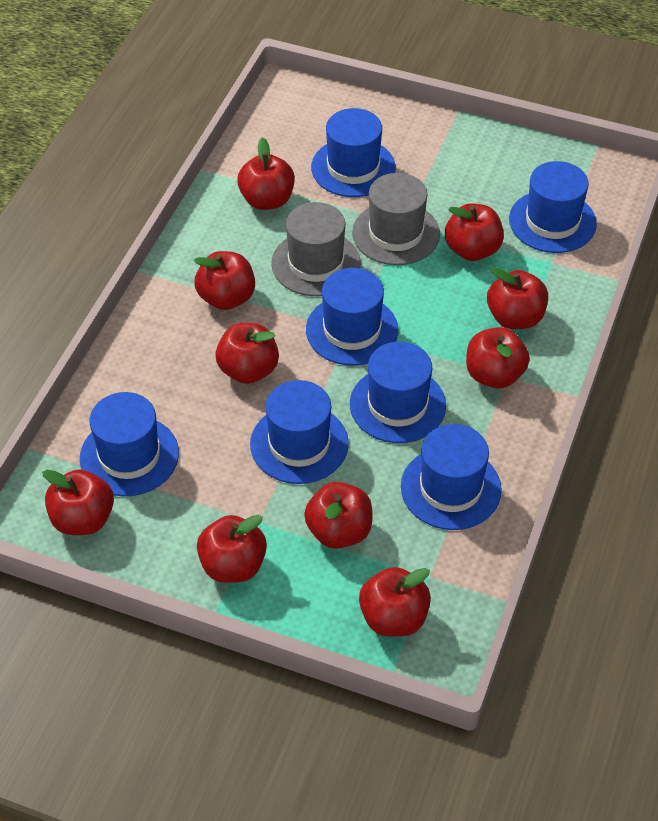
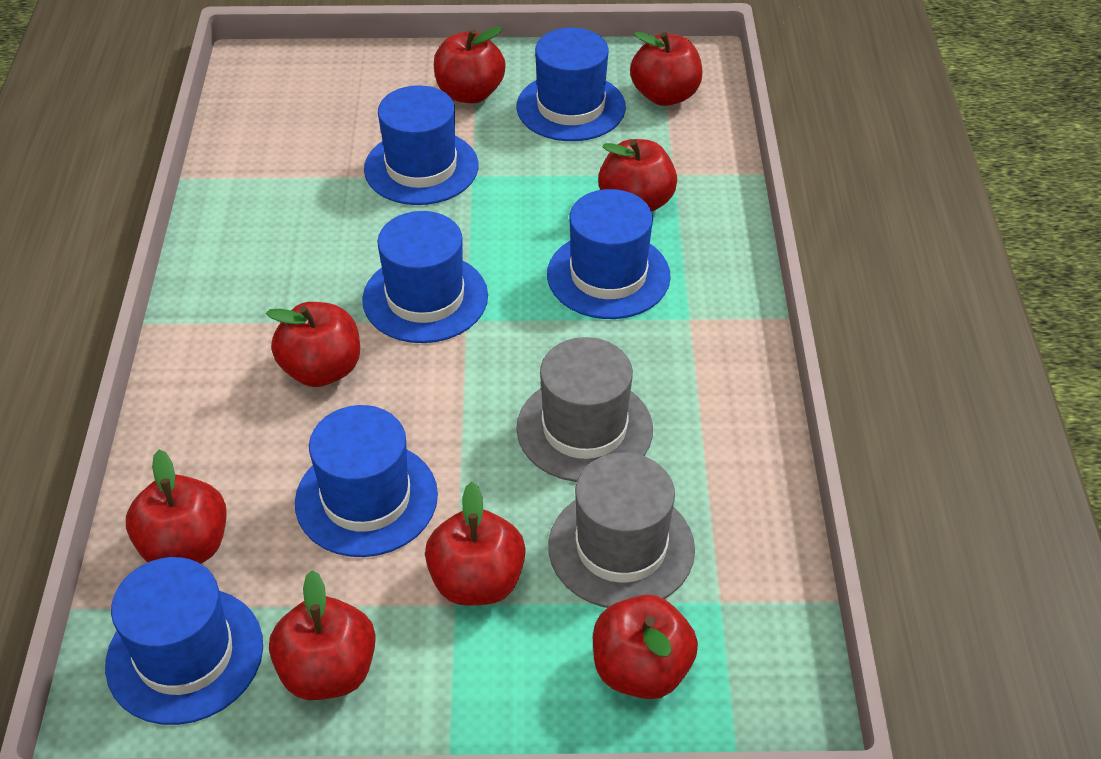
blue hat: [80,392,179,497] [250,380,349,484] [306,268,398,365] [311,108,396,197] [350,342,446,443] [401,424,502,530] [509,161,597,253] = 7 -> [105,557,263,725] [295,405,438,557] [362,211,488,343] [364,85,479,205] [516,28,626,141] [547,189,671,319] = 6
red apple: [42,469,114,535] [194,251,255,310] [197,515,267,583] [215,323,279,384] [237,137,295,210] [304,482,372,549] [359,567,431,637] [445,203,504,261] [466,327,530,389] [487,268,548,329] = 10 -> [126,450,226,564] [266,302,360,387] [269,570,376,700] [425,482,526,606] [434,27,506,103] [593,595,698,699] [598,139,677,212] [630,32,702,106] = 8

